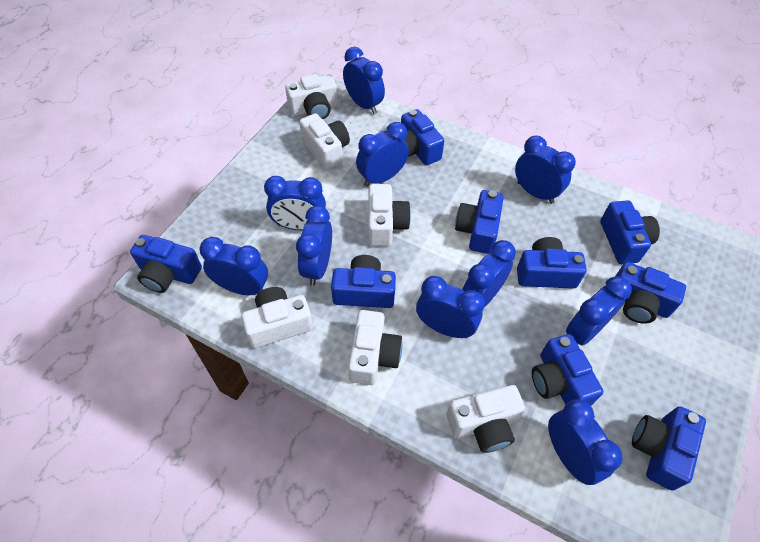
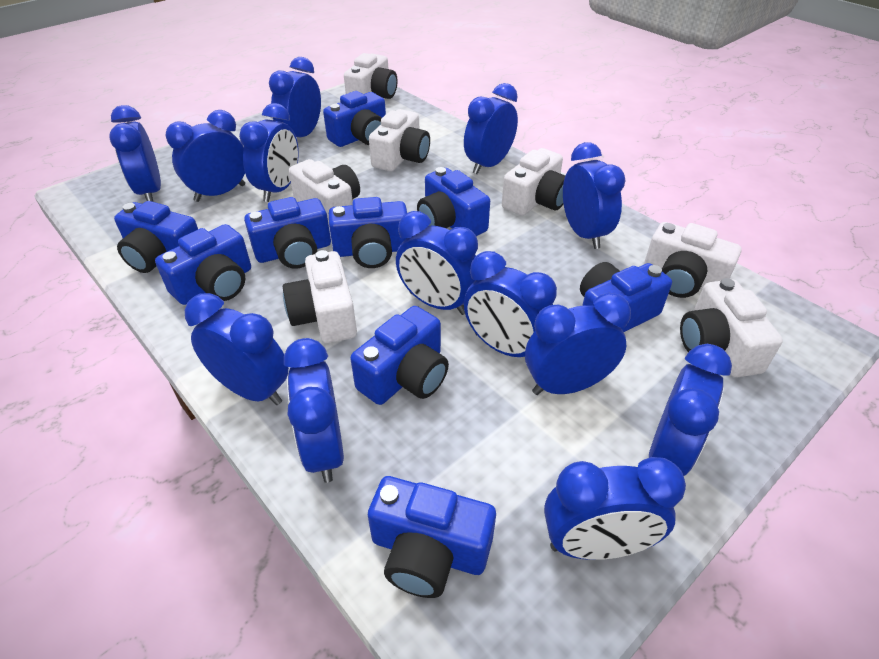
blue clock: [200,237,268,295] [264,176,326,230] [296,205,332,286] [343,47,385,114] [356,122,409,187] [416,276,485,338] [462,240,516,307] [515,135,576,204] [548,399,623,485] [566,276,632,346] = 10 -> [110,105,161,202] [165,110,245,202] [185,293,289,405] [239,103,299,202] [269,57,321,137] [284,338,344,483] [396,211,478,315] [464,83,518,174] [464,251,557,357] [525,293,631,395] [544,457,686,560] [563,142,625,249] [649,344,732,476] = 13
white camera: [241,287,313,348] [285,74,338,119] [299,113,350,170] [348,310,402,385] [368,184,411,246] [447,385,525,453] = 6 -> [283,250,357,343] [289,159,360,224] [344,53,398,99] [369,109,430,171] [502,148,565,216] [644,222,742,298] [680,278,783,377] = 7

